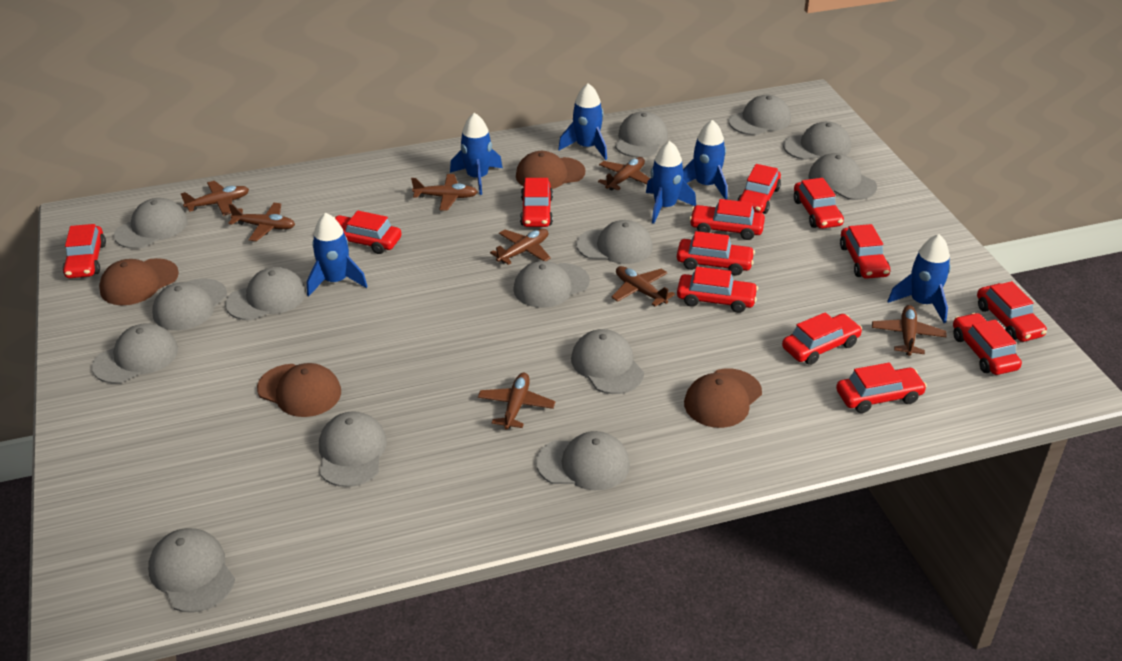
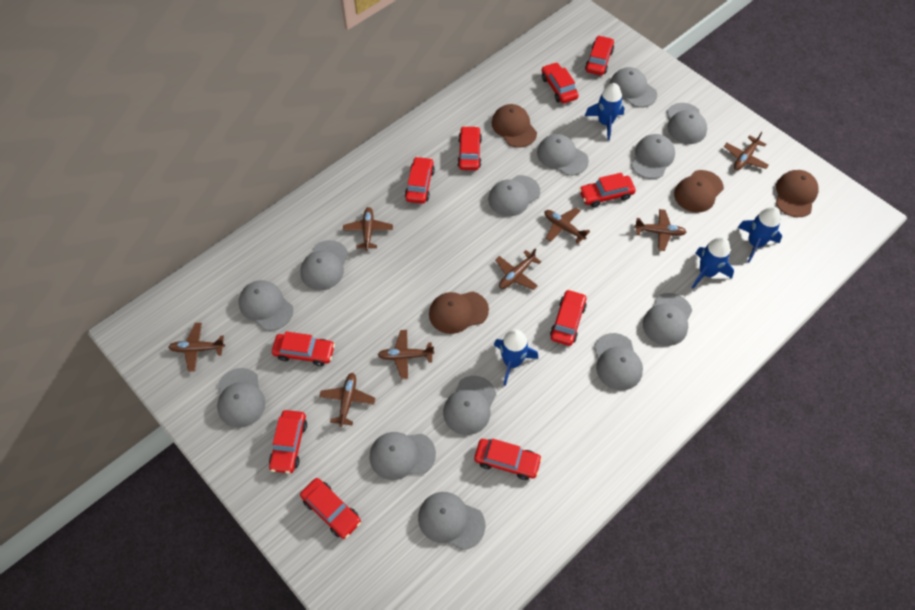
blue rocket: [307,213,368,296] [450,113,503,195] [558,83,607,160] [646,141,696,224] [683,120,727,200] [887,234,951,323] = 6 -> [494,329,538,386] [585,83,624,141] [692,237,734,289] [738,207,782,263] = 4
grey cap: [92,323,178,384] [114,198,188,249] [148,528,235,613] [152,278,227,330] [225,267,306,320] [319,411,387,487] [513,261,590,308] [536,431,630,490] [571,329,644,394] [576,220,653,264] [615,111,668,158] [729,95,791,135] [783,121,851,160] [809,153,877,200] = 14 -> [217,368,265,428] [239,280,293,331] [300,240,349,290] [369,432,436,480] [418,492,485,550] [443,376,496,435] [488,175,540,216] [537,134,589,176] [594,333,643,390] [610,67,657,108] [631,134,675,179] [643,293,692,346] [667,103,707,144] = 13
red car: [63,224,106,278] [334,211,401,254] [520,178,553,227] [677,231,755,276] [677,267,758,313] [689,199,765,240] [737,164,781,214] [782,312,862,365] [794,178,844,229] [836,363,927,413] [840,224,890,279] [953,313,1022,375] [977,281,1047,342] = 13 -> [269,410,307,474] [272,332,335,366] [300,478,361,539] [405,156,435,204] [457,126,482,170] [474,439,542,480] [541,62,579,104] [550,289,586,346] [579,173,636,207] [585,36,614,75] = 10

